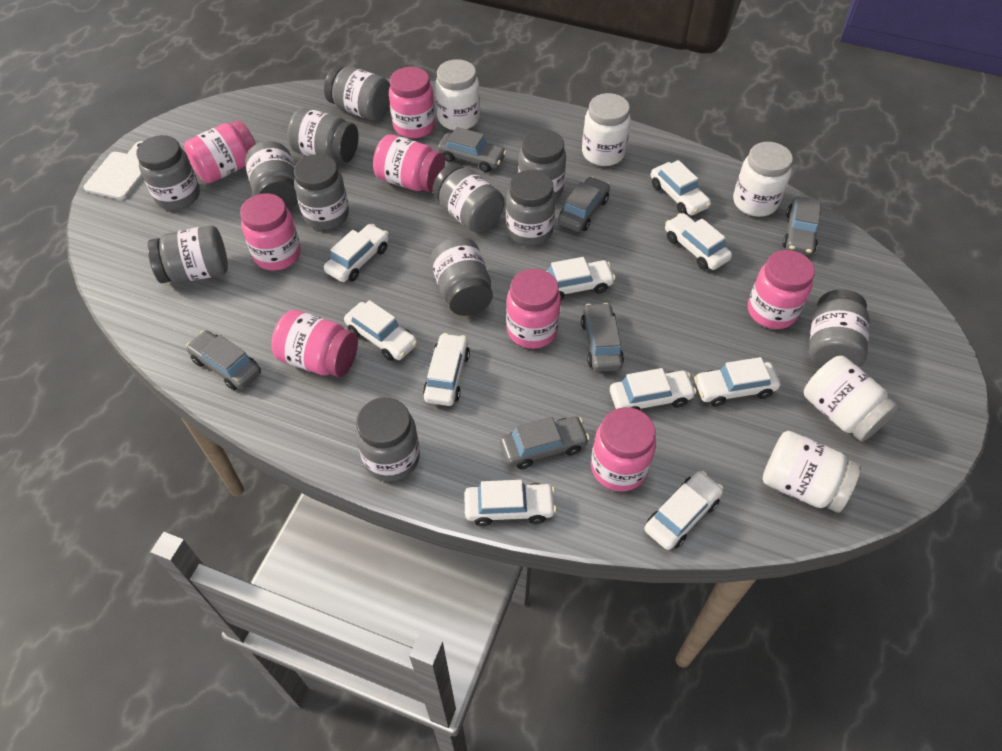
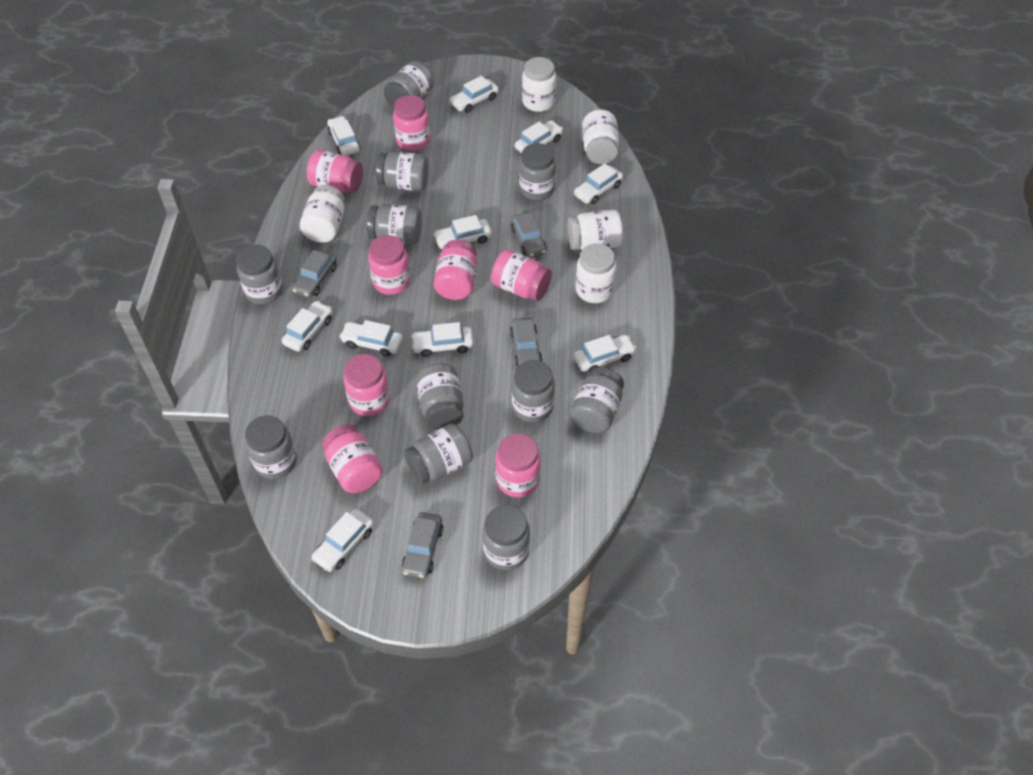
grey car: [186,330,261,390] [438,127,506,172] [500,416,590,469] [558,177,610,232] [581,303,624,372] [783,196,821,255] = 6 -> [292,250,337,298] [402,512,443,578] [510,317,542,367] [511,212,547,258] = 4
grey jar: [136,135,200,210] [147,225,228,283] [245,141,298,210] [287,108,359,163] [294,154,349,230] [324,65,390,121] [355,397,420,481] [431,237,493,316] [433,164,504,233] [506,170,556,246] [518,129,566,199] [809,289,870,368] = 12 -> [236,245,283,305] [245,415,297,479] [367,204,422,245] [376,151,429,191] [384,61,434,108] [404,423,473,484] [416,363,464,429] [482,505,530,570] [511,360,555,422] [519,143,556,200] [570,367,624,433] = 11
white cutting board: [84,141,143,199] = 1 -> none = 0

